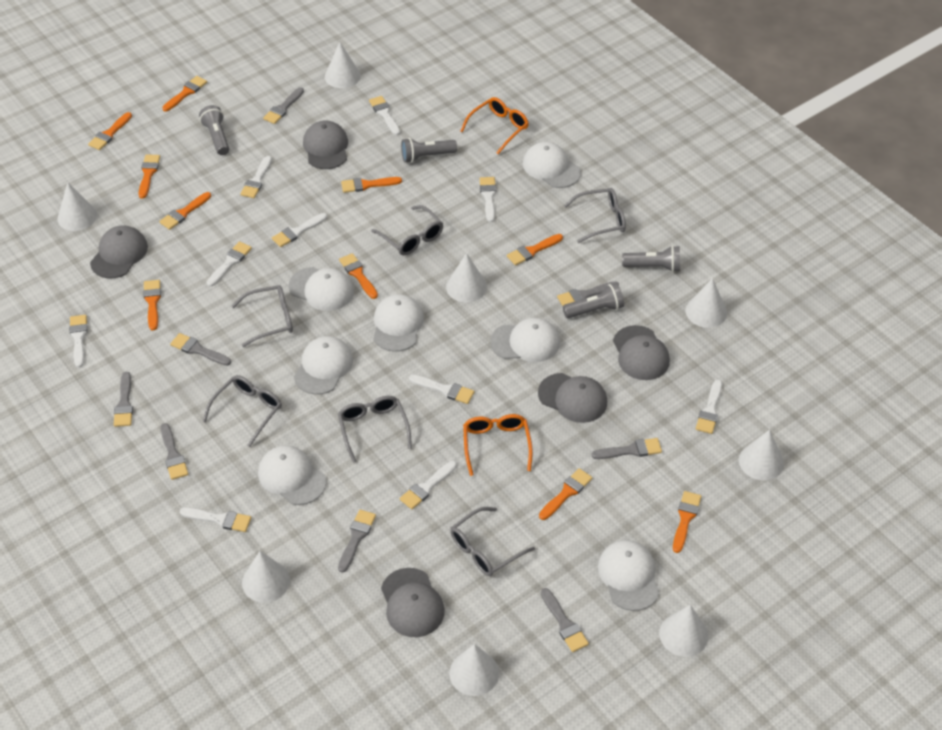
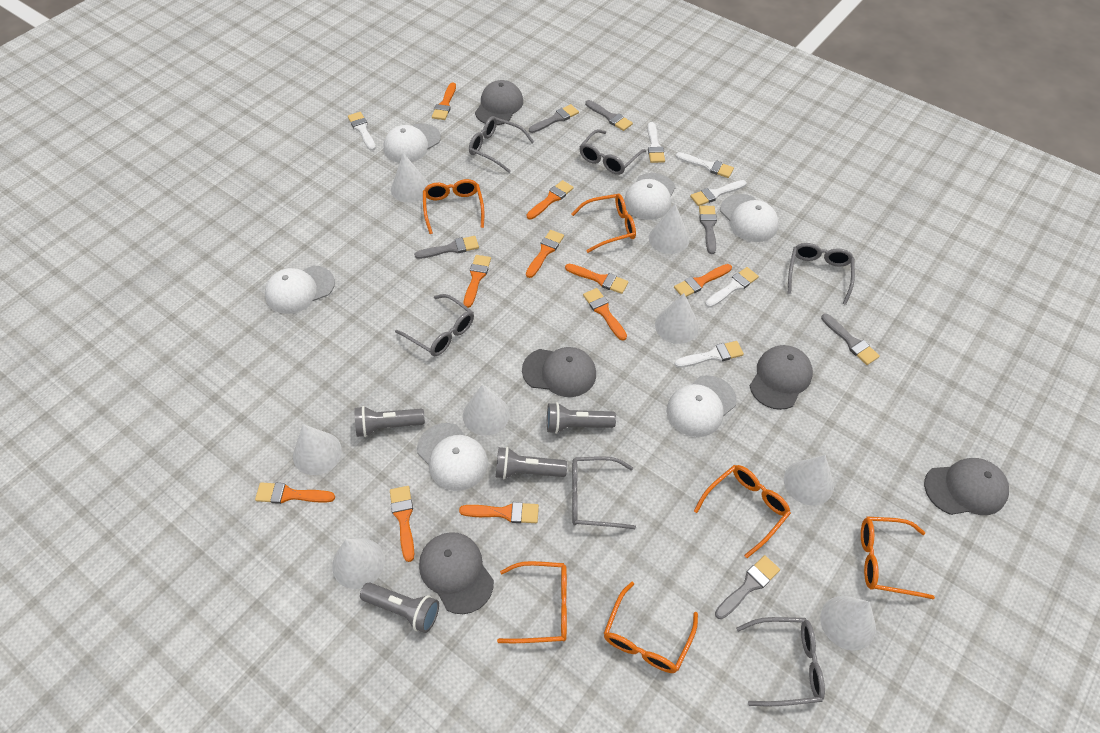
grey brush: [114,372,133,427] [161,423,188,480] [170,333,231,366] [263,87,304,124] [338,510,376,573] [541,588,589,652] [557,281,619,306] [592,438,662,459] = 8 -> [414,236,479,259] [529,104,579,133] [585,100,633,131] [699,206,717,254] [715,555,780,619] [821,314,880,365] = 6
orange glasses: [460,97,529,154] [463,414,533,476] = 2 -> [423,179,484,234] [497,561,567,643] [571,194,636,253] [603,582,698,673] [694,465,791,558] [861,517,935,599] = 6
white brush: [69,315,88,367] [180,507,251,532] [207,241,252,287] [240,156,272,198] [272,213,327,247] [369,96,400,135] [400,461,457,509] [409,374,474,404] [480,177,496,222] [696,379,722,434] = 10 -> [348,112,376,151] [648,122,665,163] [674,341,744,368] [676,152,734,178] [690,180,747,206] [705,267,759,308] = 6
white cap: [258,446,326,505] [289,267,354,311] [294,336,353,395] [373,294,424,352] [490,318,560,362] [523,142,581,188] [598,540,659,611] = 7 -> [265,265,335,314] [384,123,441,163] [417,423,488,491] [624,173,676,220] [667,375,737,437] [720,194,779,242] = 6

